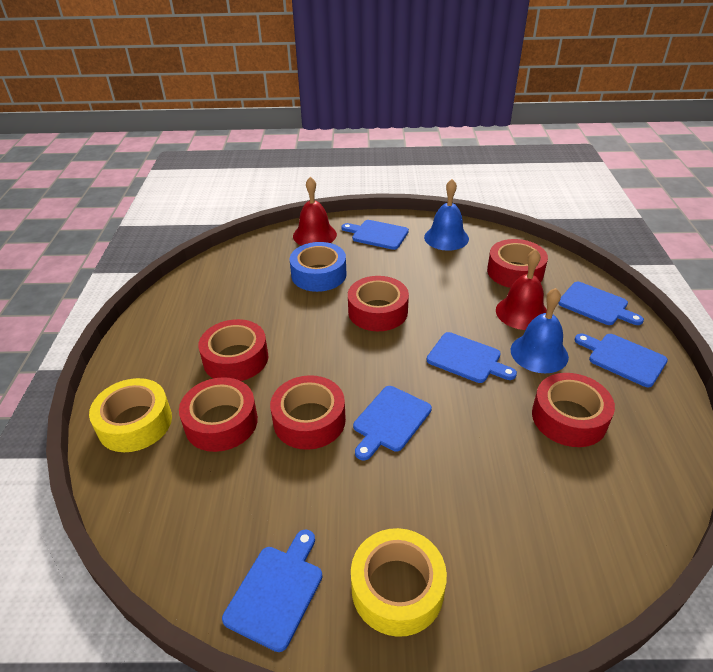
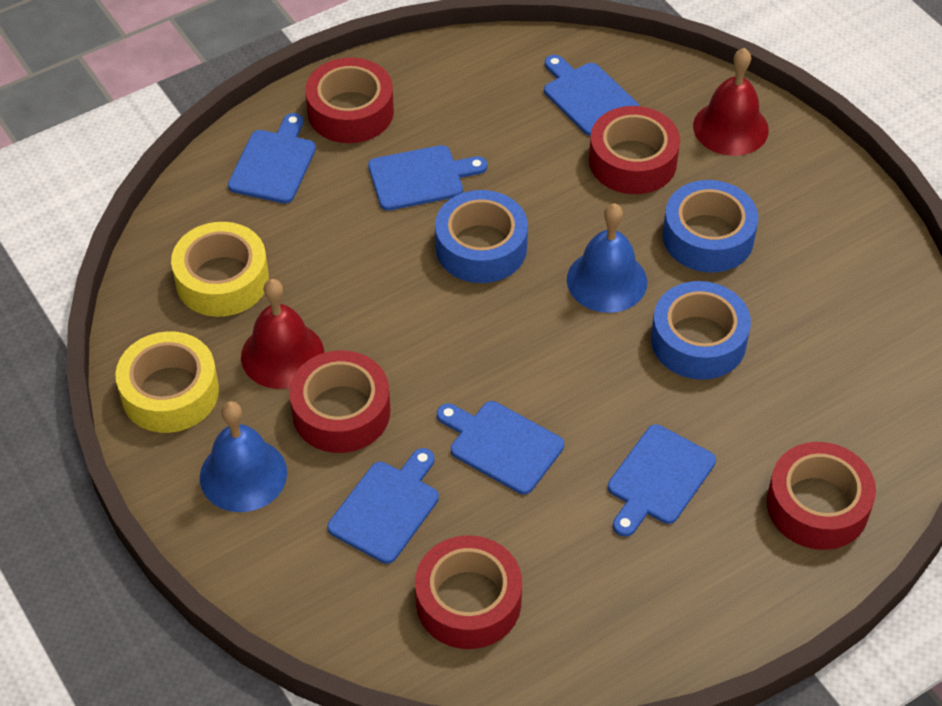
blue tape: [290,242,347,292] = 1 -> [435,190,528,283] [651,281,751,380] [663,180,758,273] = 3
red tape: [179,377,258,452] [198,319,269,381] [270,375,346,450] [348,276,409,331] [487,239,548,288] [532,373,615,447] = 6 -> [289,350,390,453] [305,57,394,143] [415,535,522,649] [589,106,680,194] [767,442,876,550] = 5

